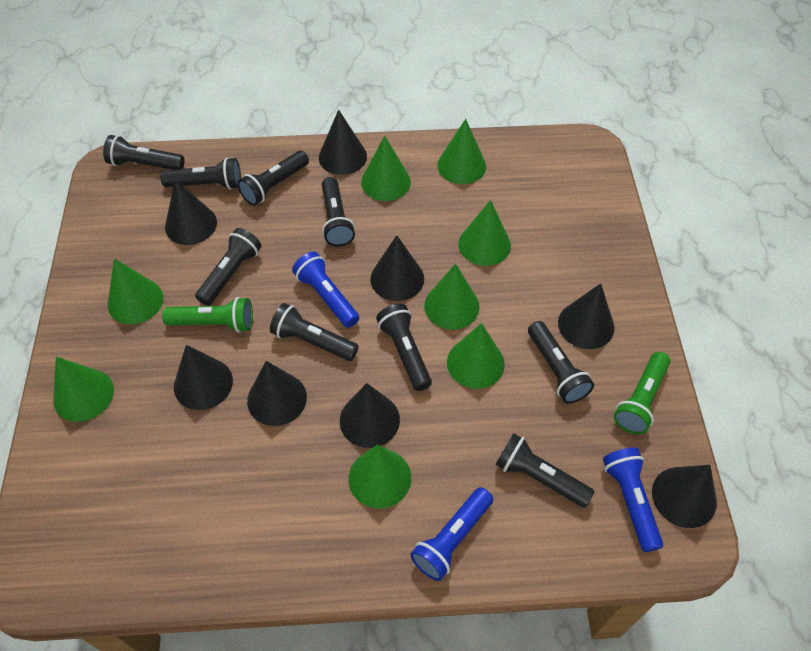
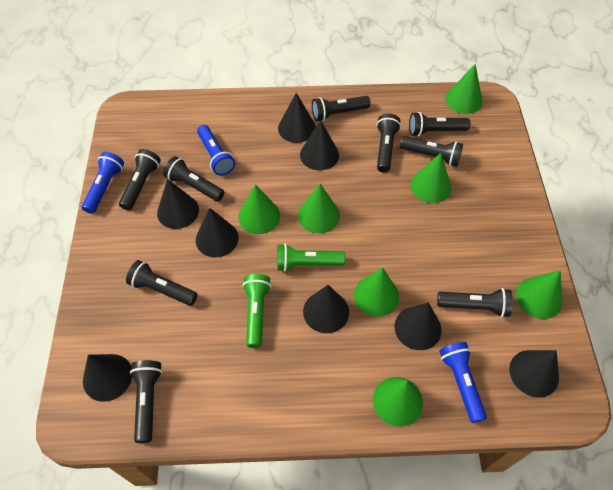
green cone: [53,357,114,422] [108,258,163,324] [349,445,411,508] [361,135,411,201] [424,264,480,330] [437,119,486,184] [447,323,505,389] [459,200,511,266] = 8 -> [238,184,280,234] [298,184,340,233] [354,268,399,317] [373,377,423,427] [410,153,451,203] [445,64,483,114] [516,270,562,319] = 7

